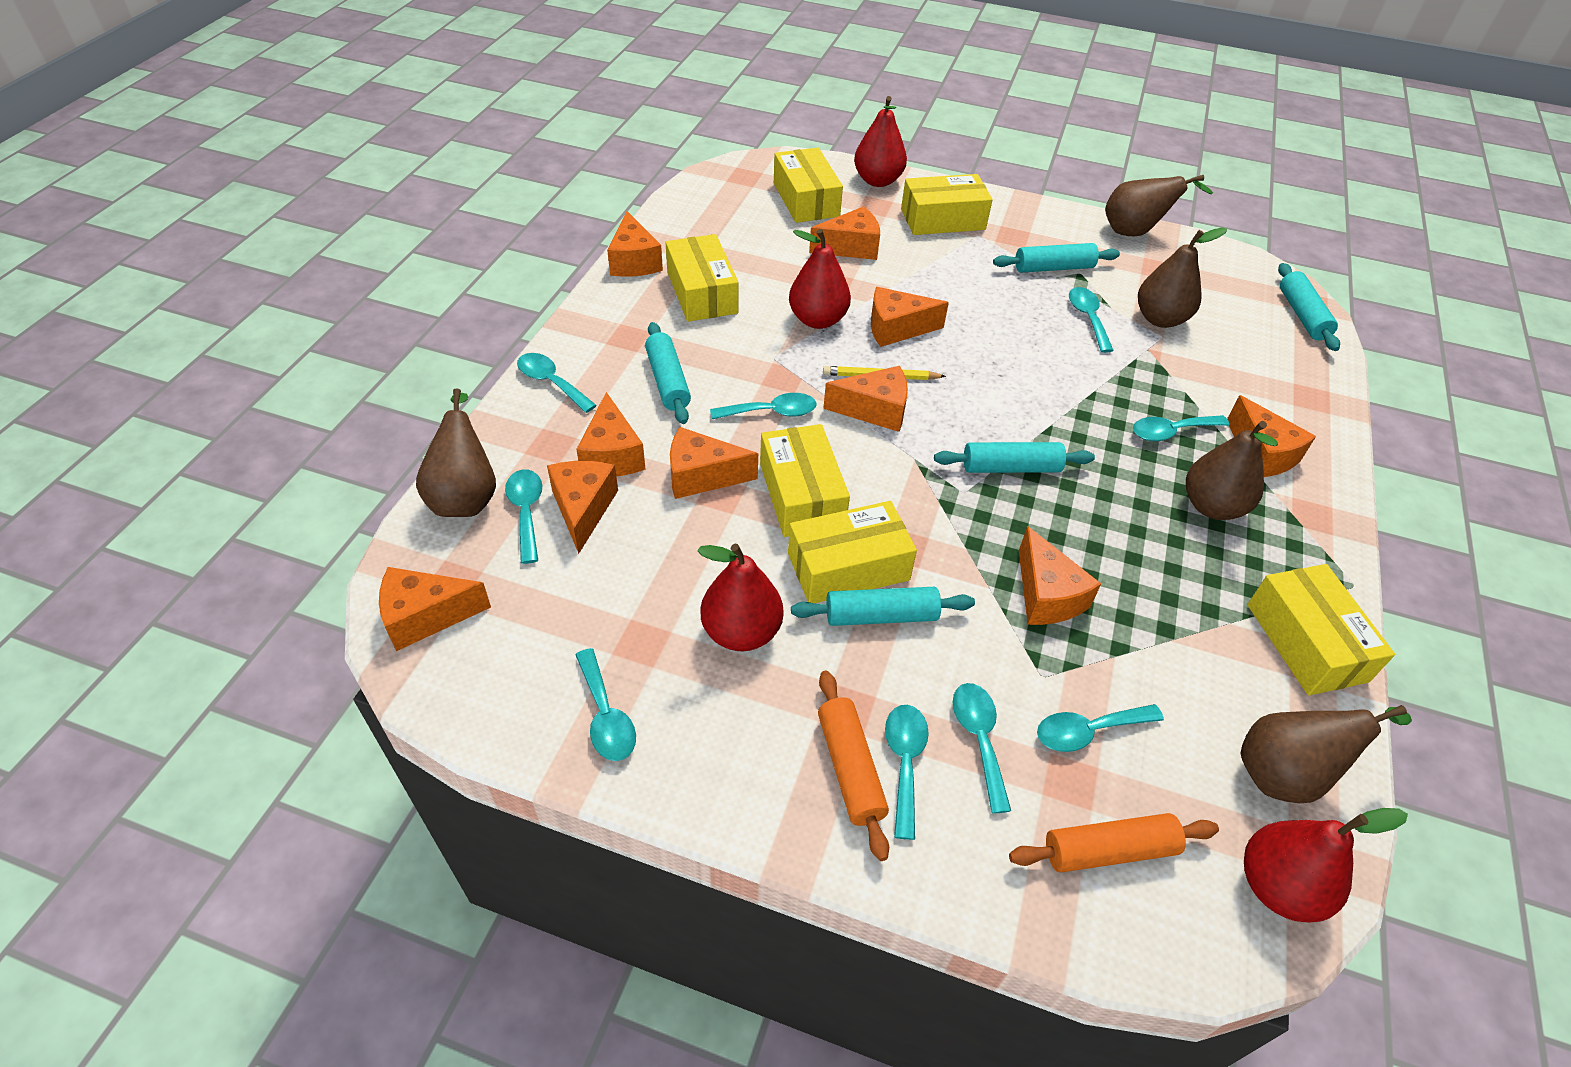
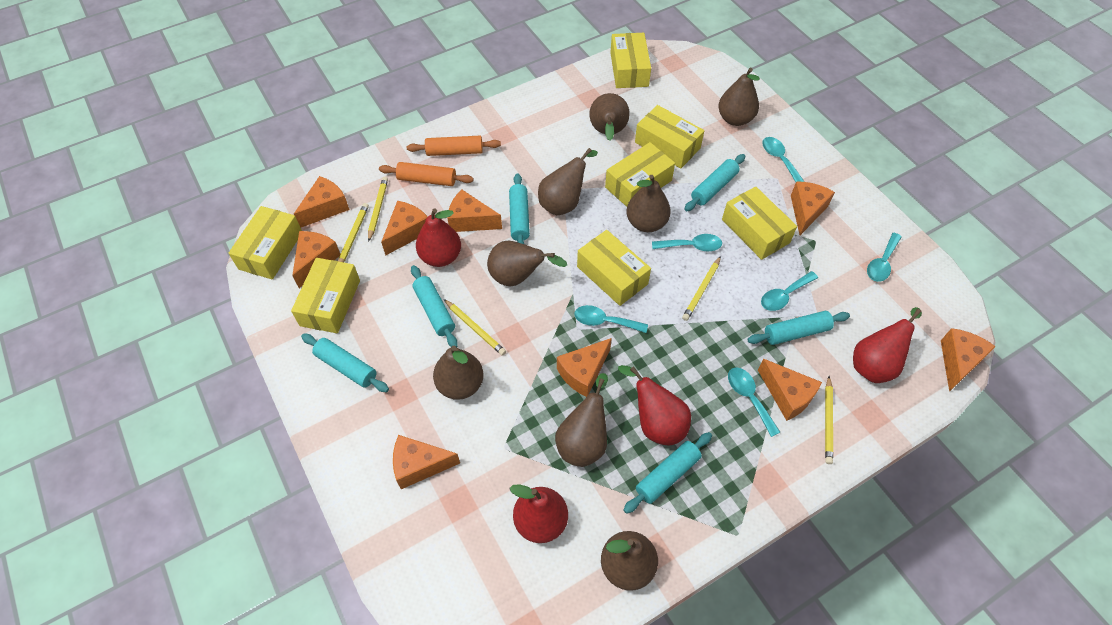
brown pear: [416,388,496,517] [1105,175,1213,237] [1138,228,1227,328] [1186,421,1278,520] [1241,705,1412,803] = 5 -> [433,346,484,400] [487,241,567,286] [538,148,598,215] [555,373,608,467] [589,93,630,141] [601,531,658,591] [626,175,671,232] [718,68,760,126] = 8
orange cheese: [379,567,491,651] [547,461,618,554] [576,392,646,476] [607,211,663,277] [670,427,758,499] [809,207,880,260] [823,366,908,432] [871,287,949,347] [1019,526,1101,625] [1227,395,1316,477] = 10 -> [292,231,340,288] [294,176,350,228] [381,201,428,256] [393,435,460,489] [447,190,502,232] [557,338,612,397] [758,359,822,421] [791,181,835,235] [941,328,996,392] = 9
turquoise rolling pin: [645,322,691,424] [791,587,975,626] [934,442,1095,473] [993,243,1120,273] [1278,263,1340,351] = 5 -> [301,334,389,392] [411,265,458,347] [509,173,530,244] [624,432,712,514] [685,154,745,211] [747,311,850,345] = 6
turquoise spoon: [505,469,542,564] [517,353,597,413] [575,648,636,761] [710,393,817,419] [885,705,929,840] [953,683,1011,814] [1037,704,1164,752] [1069,287,1114,353] [1133,415,1230,441] = 9 -> [574,305,648,333] [652,234,722,251] [728,367,780,437] [761,271,818,311] [762,137,805,182] [867,233,902,282] = 6
yellow box: [666,234,739,322] [760,424,850,537] [774,148,843,223] [788,501,917,603] [901,174,993,235] [1247,564,1395,696] = 6 -> [228,206,302,279] [291,258,360,333] [577,230,651,306] [605,142,675,207] [610,33,651,88] [635,105,704,169] [722,187,797,260] = 7
yellow pencil: [823,366,946,380] = 1 -> [338,203,369,262] [368,177,388,242] [444,299,506,356] [682,256,721,321] [825,376,833,464] = 5

